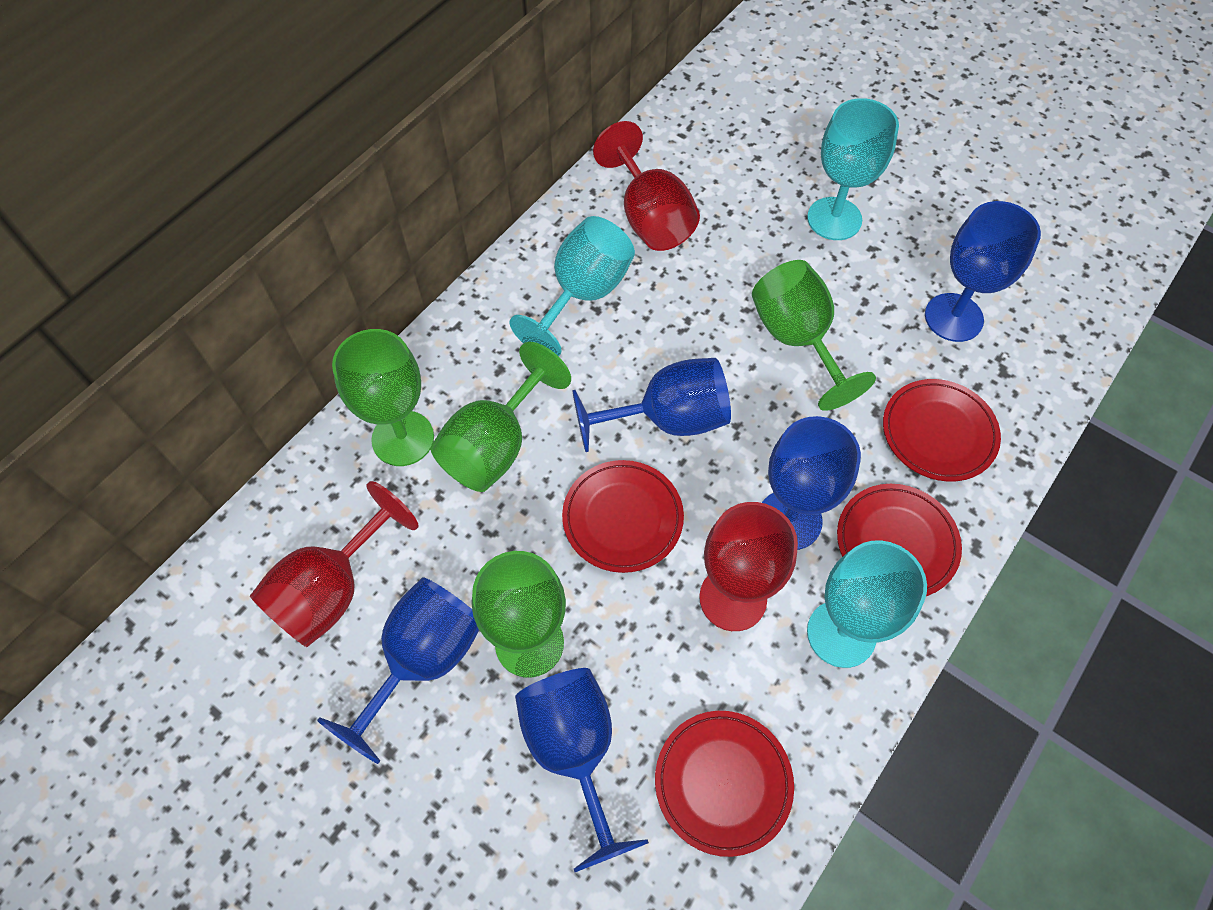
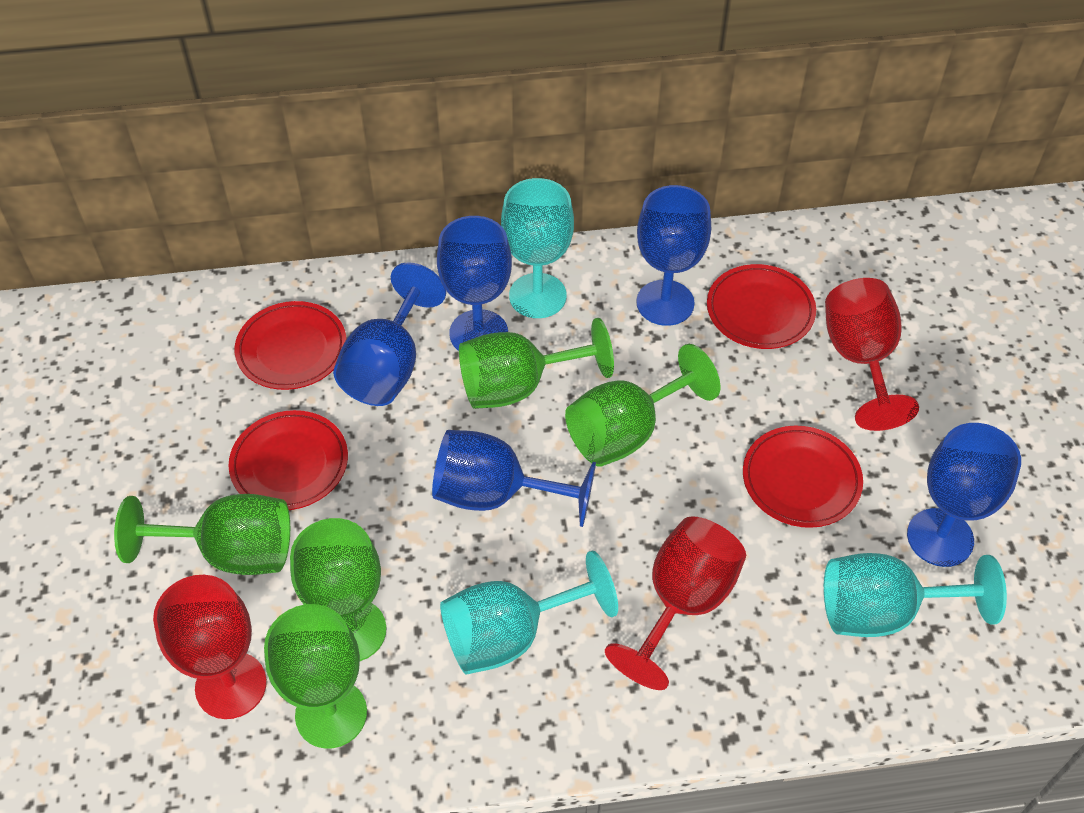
green goblet: [332,329,434,466] [430,342,571,492] [472,551,566,678] [752,260,876,411] = 4 -> [114,494,290,575] [264,604,367,748] [290,518,387,661] [459,318,614,409] [565,344,720,467] = 5

